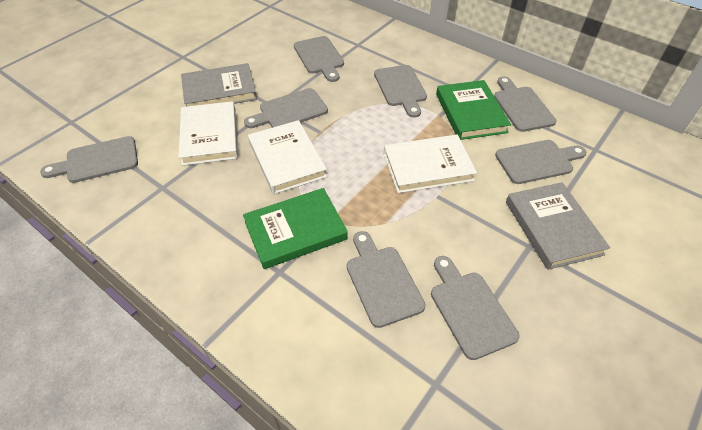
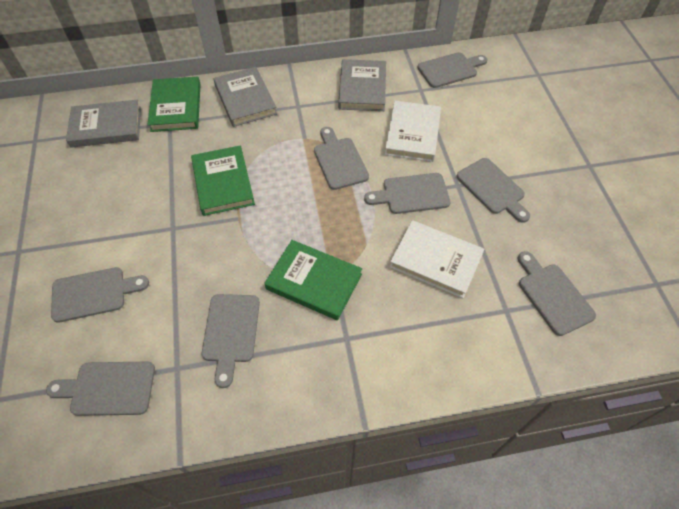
green book: [243,188,348,269] [436,80,511,140] = 2 -> [147,76,201,132] [191,145,255,216] [264,240,362,320] = 3
grey book: [181,63,257,107] [506,182,610,270] = 2 -> [66,100,141,148] [214,67,277,127] [338,59,386,111] = 3
white book: [179,101,238,166] [248,120,327,194] [384,134,477,193] = 3 -> [385,101,441,162] [390,220,484,298] = 2

